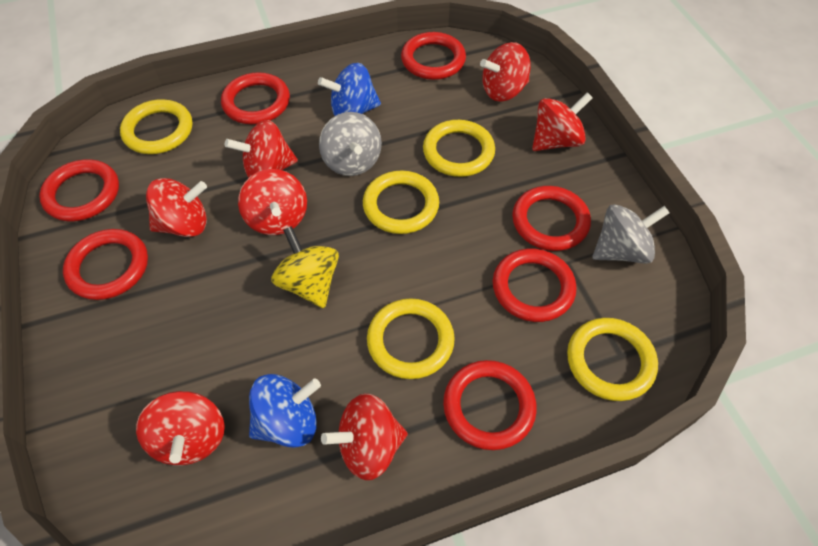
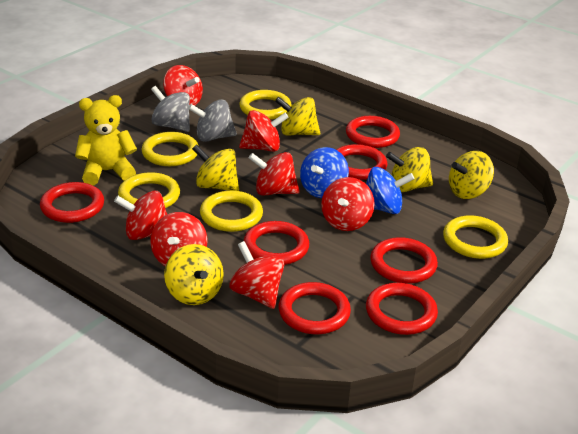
yellow spinning top: [271,226,339,308] = 1 -> [164,244,224,305] [192,144,239,191] [275,97,320,136] [386,147,433,192] [449,151,494,199] = 5
yellow teddy bear: none = 0 -> [75,95,137,186] = 1

